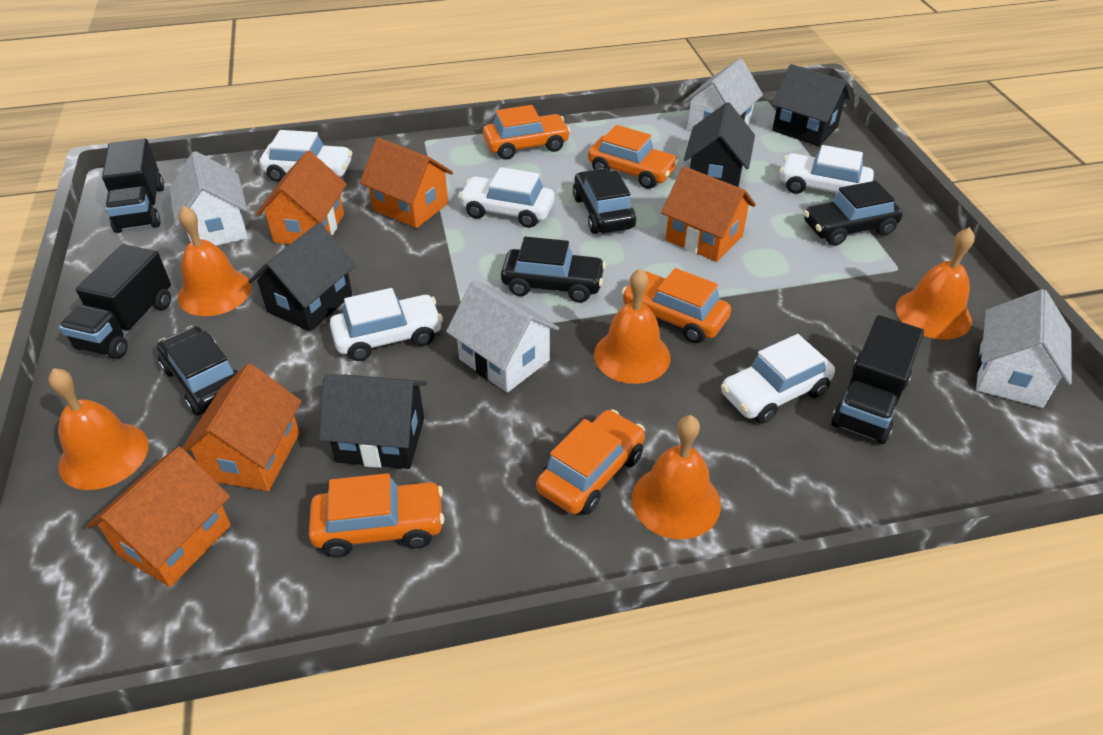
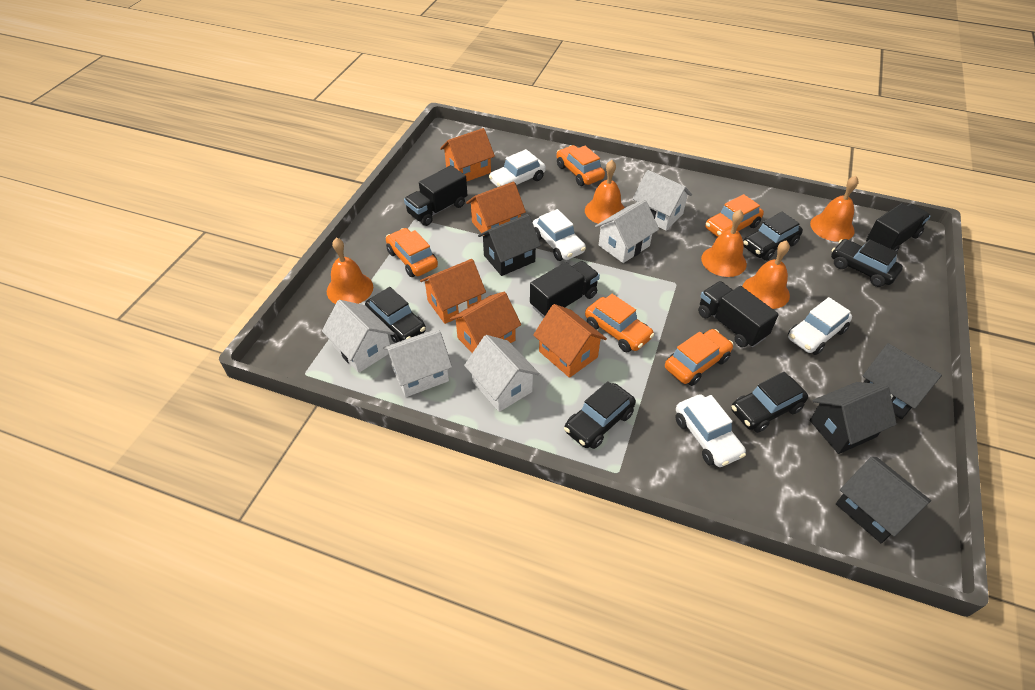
black car: [157,326,238,415] [501,236,606,303] [573,168,636,234] [804,181,903,246] = 4 -> [365,287,426,343] [564,381,636,449] [731,372,808,433] [743,212,803,261] [831,239,903,287] = 5
black truck: [59,244,171,359] [102,138,164,233] [831,315,924,444] = 3 -> [404,165,467,226] [530,261,600,318] [698,281,779,347] [866,203,930,252] = 4
white car: [260,130,352,182] [330,288,443,361] [458,167,554,228] [721,334,835,424] [780,145,874,194] = 5 -> [489,149,546,187] [533,209,586,261] [675,394,746,467] [788,297,852,355] = 4
white house: [169,151,248,246] [446,280,559,393] [683,58,763,131] [976,289,1072,408] = 4 -> [322,300,394,373] [383,330,452,397] [464,335,540,412] [595,200,659,263] [632,170,692,231] = 5

